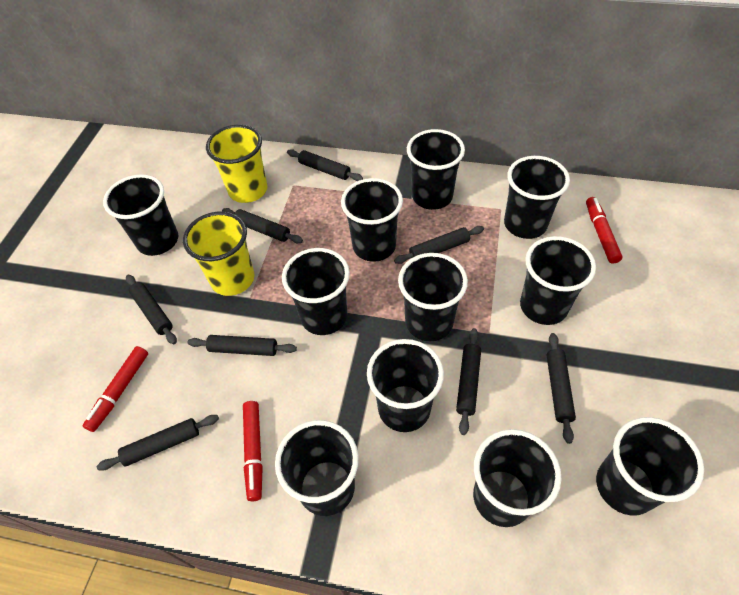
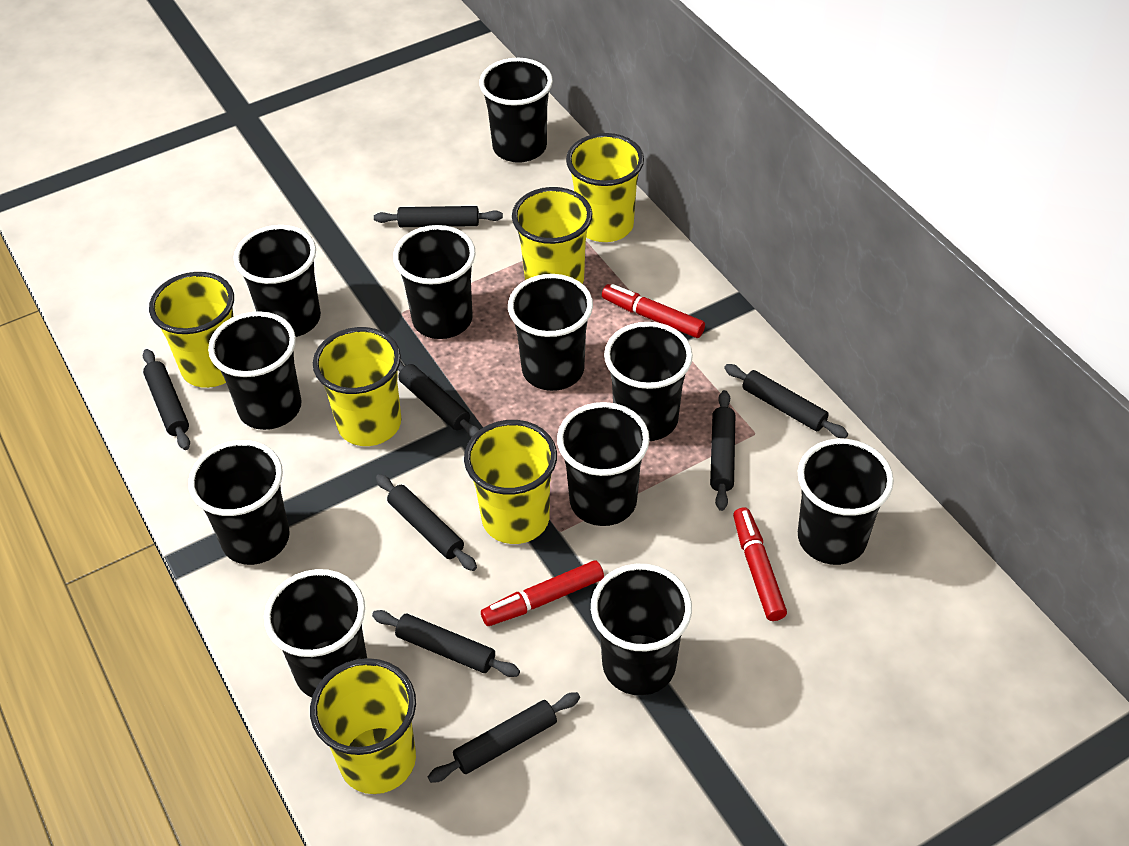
yellow cup: [183,212,254,296] [206,125,267,203] = 2 -> [149,272,234,388] [310,658,416,794] [313,327,401,446] [464,420,557,544] [512,187,592,284] [566,133,644,242] = 6

